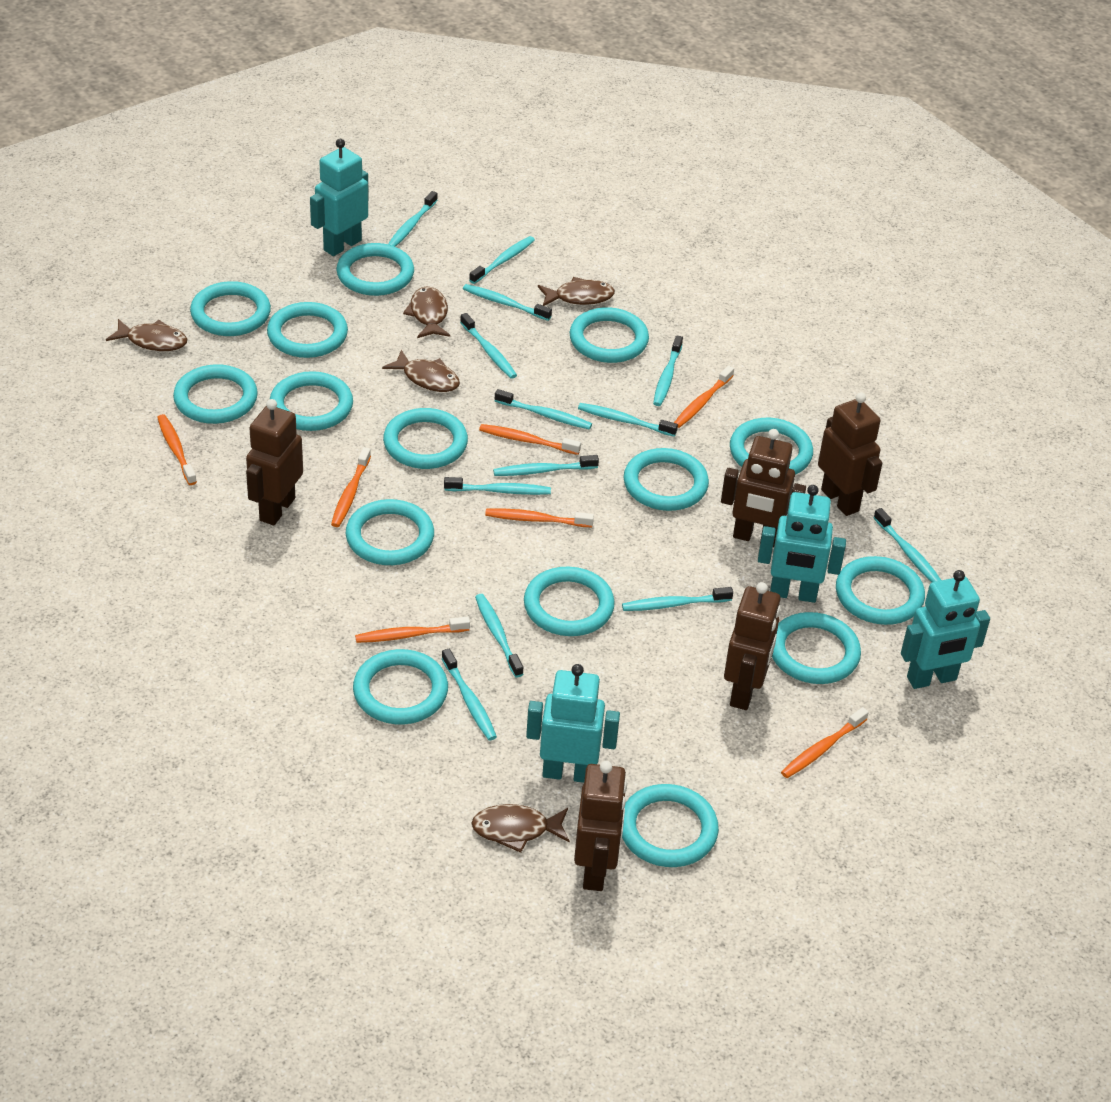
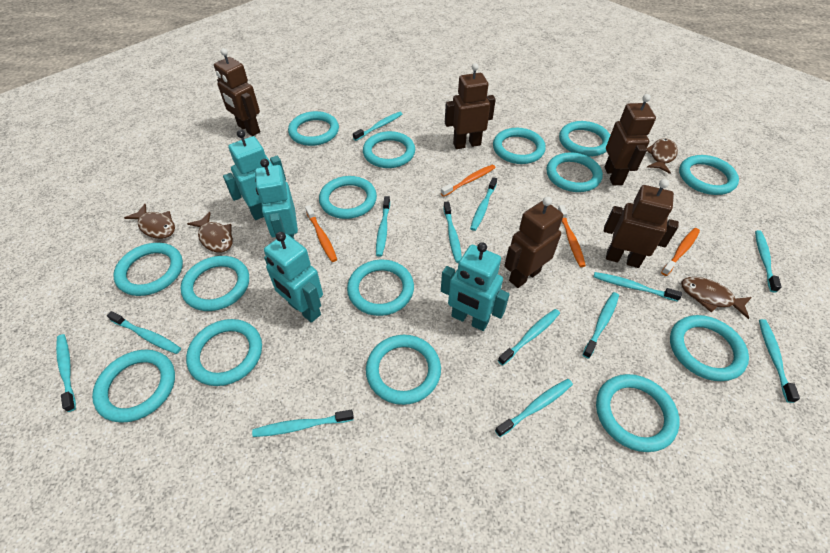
brown fish: [106,319,187,351] [382,350,460,392] [403,287,450,338] [471,804,570,853] [538,277,615,306] = 5 -> [124,204,175,239] [187,212,233,253] [646,138,678,174] [681,277,752,319] = 4
orange toothbrush: [157,414,197,485] [331,447,371,527] [355,616,470,643] [479,424,581,455] [485,508,594,527] [674,365,734,428] [781,707,869,778] = 7 -> [305,205,337,262] [441,165,496,197] [558,205,586,267] [661,228,700,276] = 4

